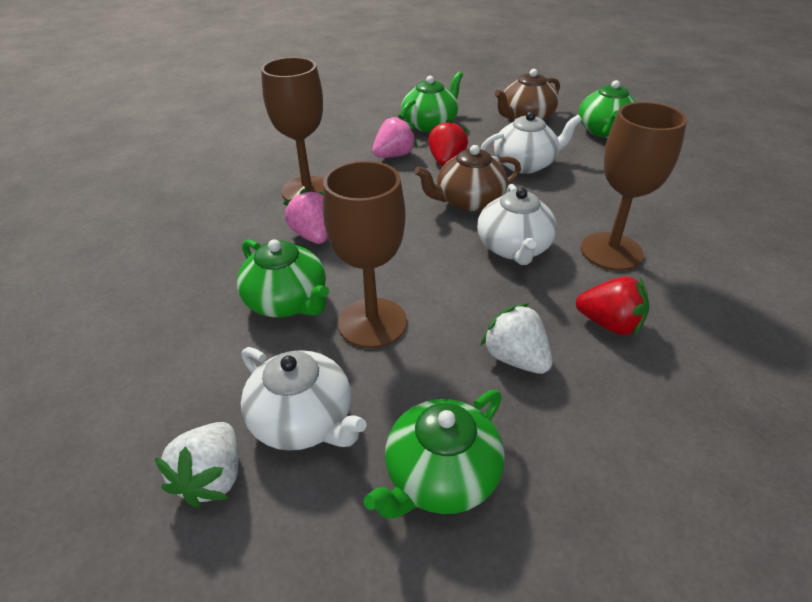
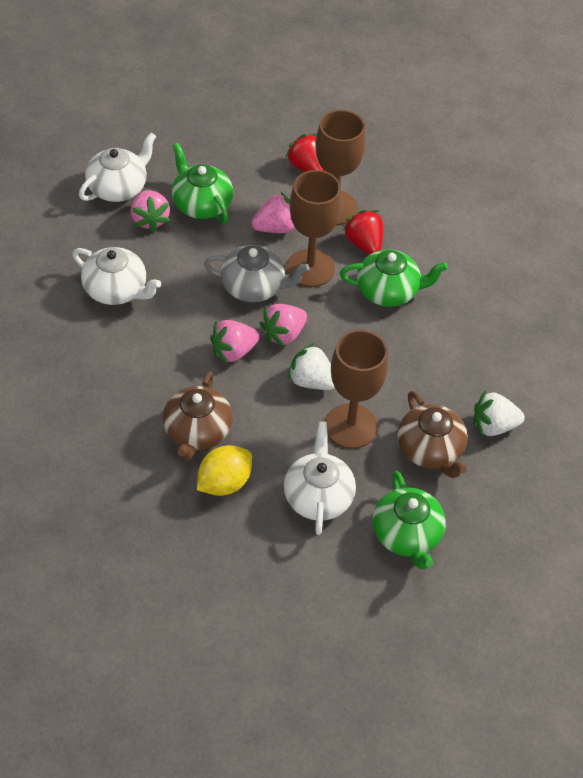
green teapot: [237,239,329,317] [364,390,505,519] [400,72,463,132] [578,80,636,138] = 4 -> [172,143,233,223] [340,249,448,307] [372,471,446,569] = 3
grey teapot: none = 0 -> [204,245,310,302] = 1
pink strawberry: [283,188,328,244] [372,115,417,158] = 2 -> [130,190,170,232] [210,320,260,364] [251,192,295,233] [260,304,307,347] = 4
yellow lemon: none = 0 -> [197,445,252,496] = 1

